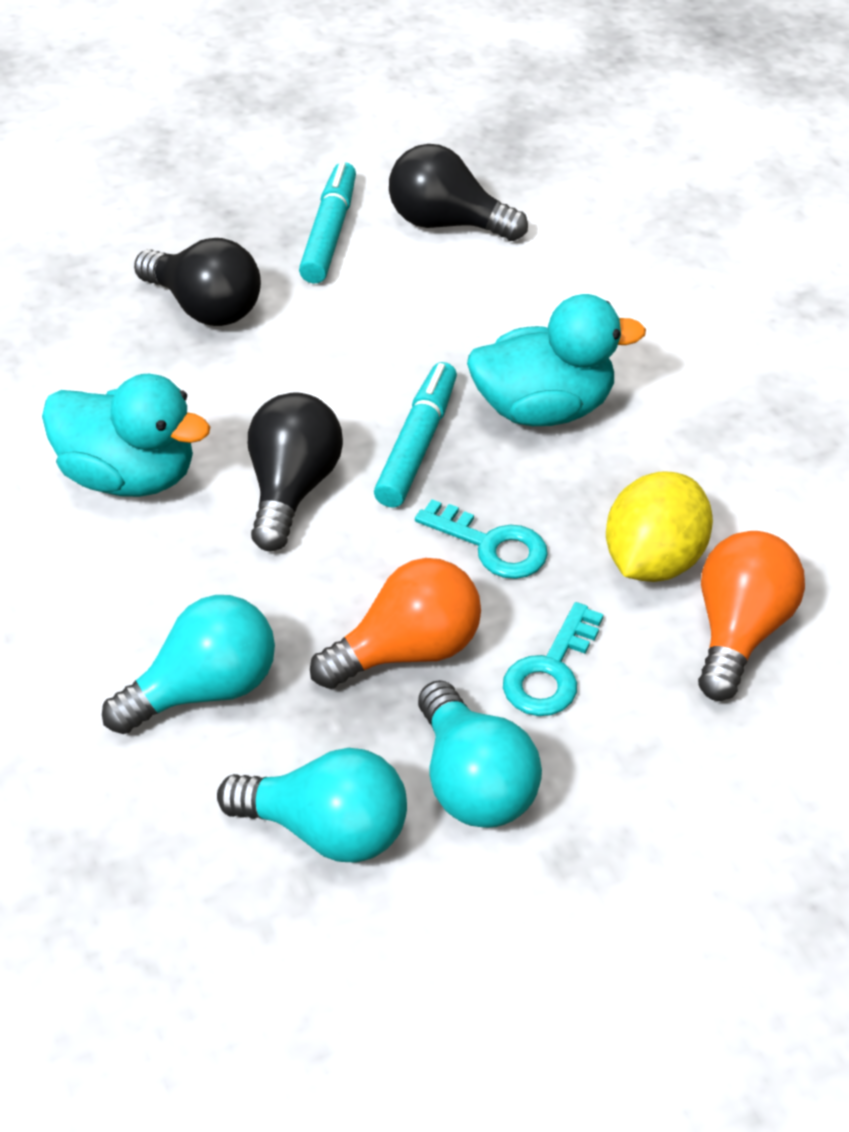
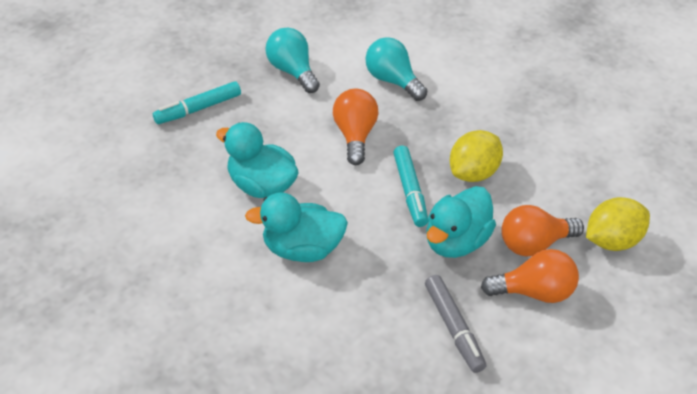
black light bulb: [134,238,261,326] [248,392,343,551] [389,144,528,241] = 3 -> none = 0
grey marker: none = 0 -> [425,275,486,373] = 1
orange light bulb: [310,558,481,689] [698,531,805,701] = 2 -> [333,88,379,165] [481,249,579,303] [501,205,584,256] = 3
turquoise duck: [42,374,210,497] [467,294,646,426] = 2 -> [216,122,299,198] [245,192,348,262] [426,186,496,258] = 3
turquoise key: [415,499,548,579] [503,602,604,716] = 2 -> none = 0
turquoise light bulb: [102,595,275,734] [217,748,407,863] [418,680,542,828] = 3 -> [266,28,320,93] [365,37,428,101] = 2
yellow lemon: [606,471,713,582] = 1 -> [450,130,503,182] [586,197,650,251] = 2

